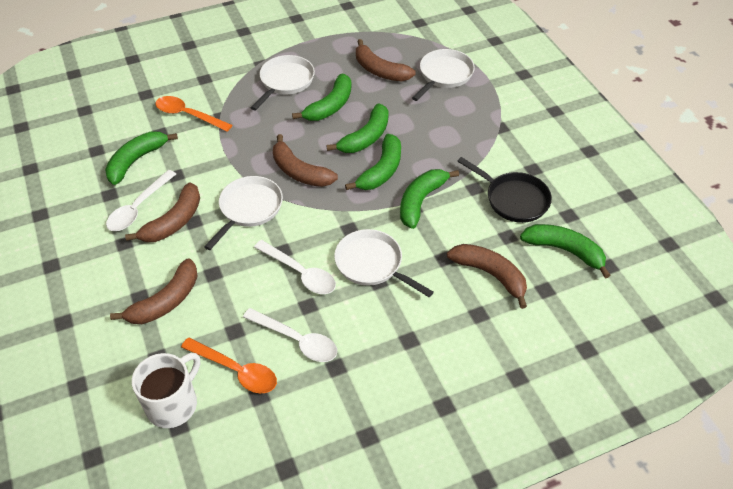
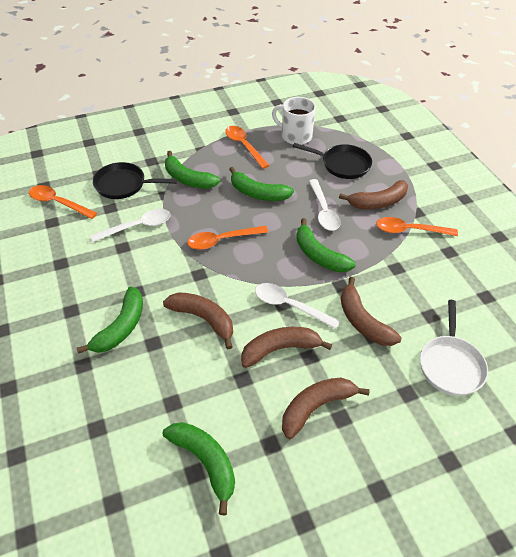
black pan: [457,157,552,223] = 1 -> [93,162,177,199] [293,143,372,179] = 2
green banana: [105,131,178,185] [292,74,351,121] [327,103,389,153] [345,134,401,190] [400,169,459,229] [520,224,611,278] = 6 -> [77,286,143,354] [163,422,235,515] [165,151,220,189] [229,167,294,201] [296,218,356,272] = 5
orange spoon: [155,96,232,132] [181,338,277,394] = 2 -> [29,185,97,219] [187,226,269,250] [225,126,270,169] [376,217,458,236] = 4
white pan: [204,176,283,250] [251,55,315,111] [334,229,434,297] [412,49,475,101] = 4 -> [420,300,488,396] = 1

